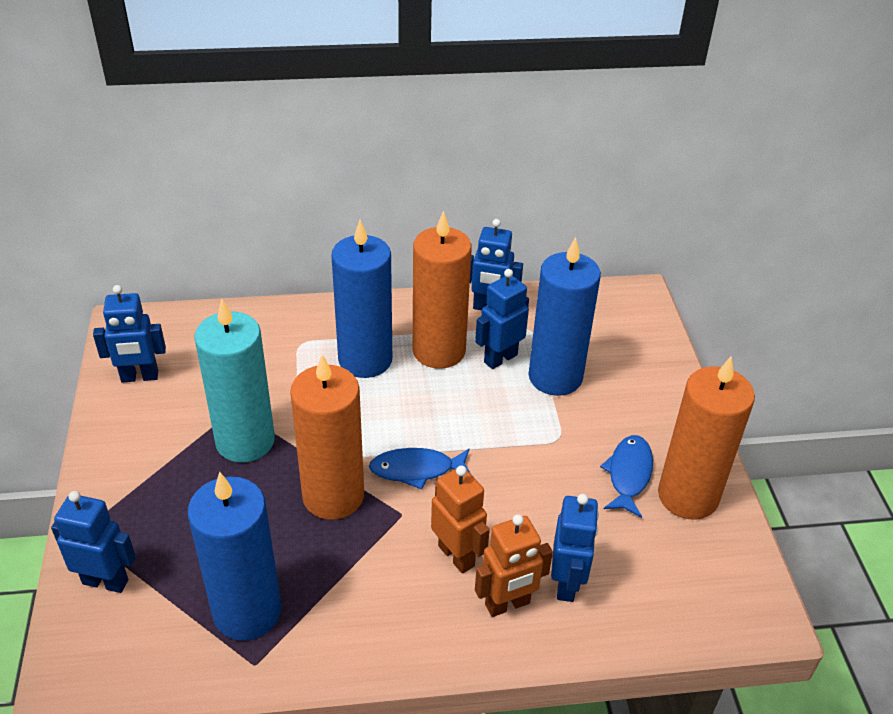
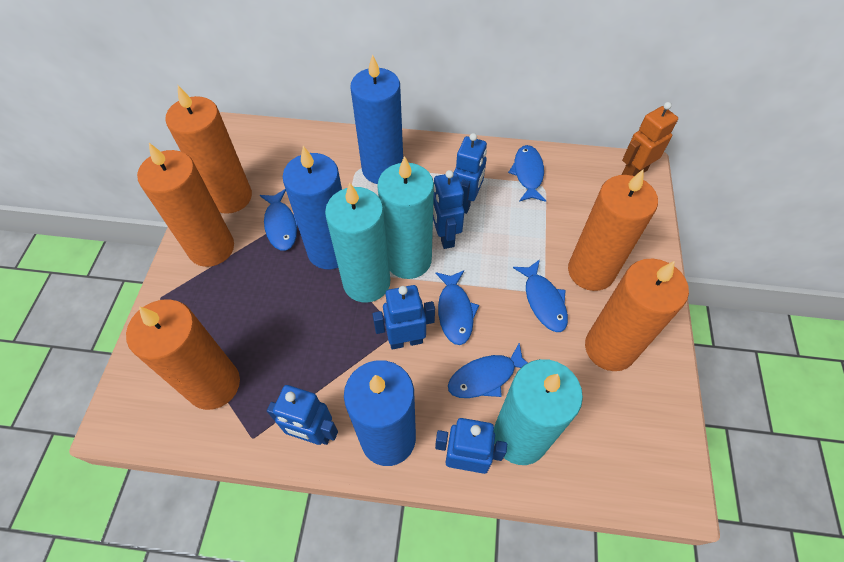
blue fish: [369,448,471,489] [600,435,653,518] = 2 -> [260,189,298,251] [435,270,479,345] [448,342,528,398] [508,145,546,202] [513,260,568,332] = 5
orange candle: [290,354,364,520] [413,211,472,369] [658,356,755,520] = 3 -> [126,299,240,410] [137,143,234,267] [165,86,252,214] [568,170,658,291] [585,259,689,371] = 5
orange robot: [431,465,490,574] [475,514,553,617] = 2 -> [622,102,678,176] = 1
turquoise candle: [194,299,275,463] = 1 -> [325,182,390,303] [377,156,434,279] [494,359,583,465] = 3

